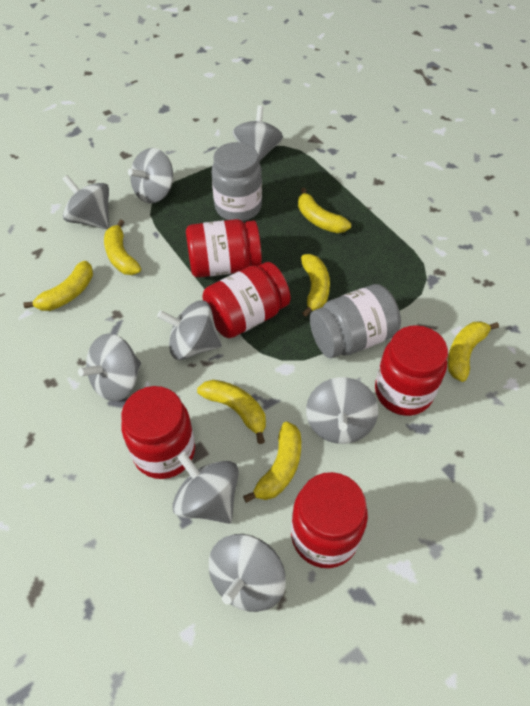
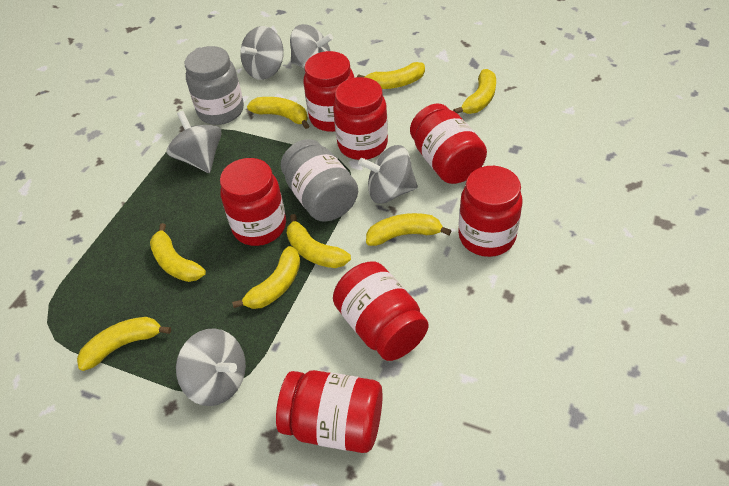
grey spinning top: [63,175,109,229] [78,333,141,402] [128,148,173,204] [157,301,222,360] [172,452,239,524] [209,534,286,612] [233,105,283,162] [306,377,378,444] = 8 -> [167,111,222,173] [176,328,246,406] [240,26,284,80] [290,24,333,69] [358,145,418,204] = 5
red jar: [121,386,195,479] [186,219,262,278] [203,262,290,338] [291,472,368,568] [375,325,448,416] = 5 -> [220,158,286,246] [276,370,383,453] [303,51,354,132] [333,77,388,160] [333,262,429,361] [410,103,487,184] [458,166,523,257] = 7
yellow banana: [23,261,93,311] [104,220,141,275] [197,380,266,444] [243,422,301,503] [298,188,351,233] [301,254,330,317] [448,321,499,382] = 7 -> [77,317,171,371] [150,223,206,282] [232,246,300,309] [247,97,309,129] [287,214,351,268] [357,62,425,89] [366,213,452,246] [453,69,496,114] = 8

